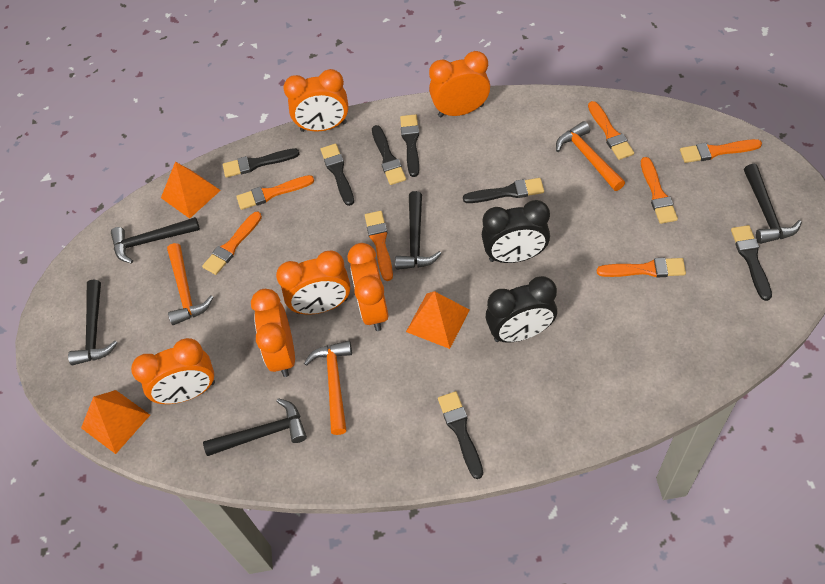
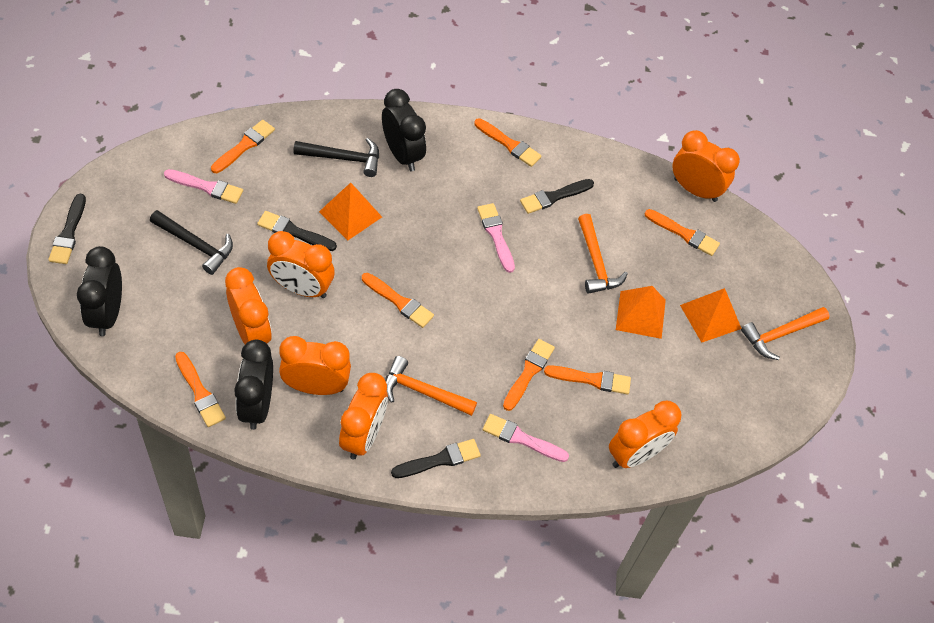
black brush: [223,148,299,178] [321,144,354,206] [372,125,406,185] [400,114,419,177] [438,391,483,479] [463,178,544,203] [731,225,772,301] = 7 -> [48,194,86,264] [257,211,337,251] [391,439,481,478] [520,179,594,214] = 4
black clock: [482,200,550,263] [486,276,557,343] = 2 -> [77,246,122,336] [234,340,273,430] [382,89,426,171] = 3
black hammer: [68,279,117,365] [111,217,200,264] [203,398,307,456] [395,191,441,270] [744,164,802,244] = 5 -> [150,210,233,275] [293,138,379,177] = 2
pink brush: none = 0 -> [164,169,243,204] [477,203,515,273] [483,414,569,462] = 3

